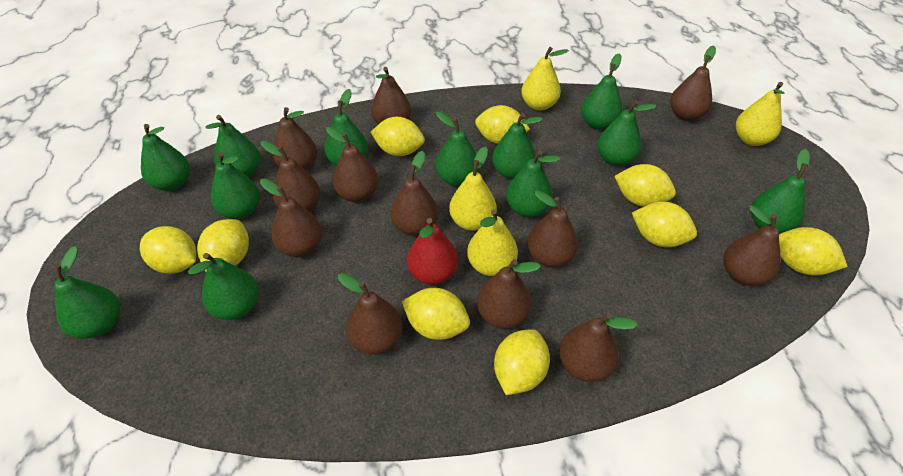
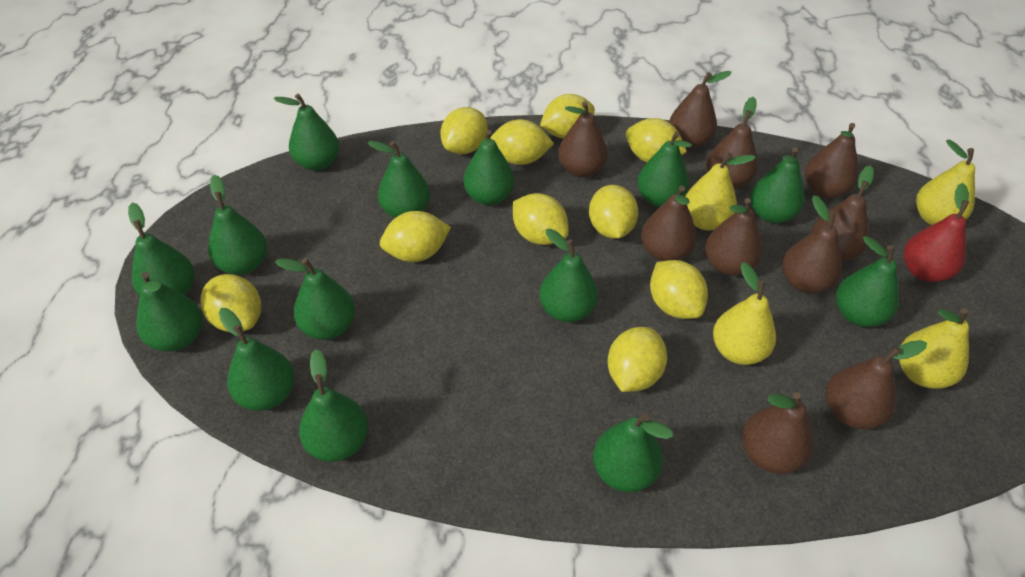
brown pear: [260,179,322,257] [261,141,320,212] [273,107,317,170] [326,127,379,202] [338,273,403,355] [371,67,411,124] [391,151,438,236] [477,259,541,329] [527,190,578,267] [559,313,638,382] [670,45,716,121] [723,205,780,286] = 12 -> [558,101,607,177] [641,186,697,261] [669,71,732,148] [705,198,762,276] [707,97,758,189] [742,392,813,474] [782,195,842,293] [805,123,859,198] [811,165,874,262] [826,340,927,429] = 10
green pear: [53,246,120,339] [141,124,190,191] [188,253,259,320] [205,115,260,177] [211,152,260,219] [324,89,368,166] [436,112,480,187] [492,113,543,180] [506,150,560,217] [581,53,623,130] [597,100,657,166] [751,149,810,234] = 12 -> [128,202,194,296] [136,272,202,351] [208,175,267,275] [219,308,295,411] [274,94,339,171] [275,258,355,340] [299,349,368,462] [368,141,430,218] [463,130,514,205] [539,229,598,322] [593,413,673,492] [637,132,692,207] [750,147,805,223] [836,236,899,327] = 14
yellow lemon: [140,226,196,274] [197,219,249,272] [371,117,425,156] [402,288,470,340] [475,105,530,144] [494,329,550,395] [614,164,676,207] [632,202,697,247] [779,227,848,275] = 9 -> [200,274,261,332] [380,211,451,262] [440,107,488,154] [490,119,554,165] [513,193,569,245] [540,94,595,139] [589,185,638,239] [608,327,667,392] [626,118,687,162] [650,260,708,319] = 10

